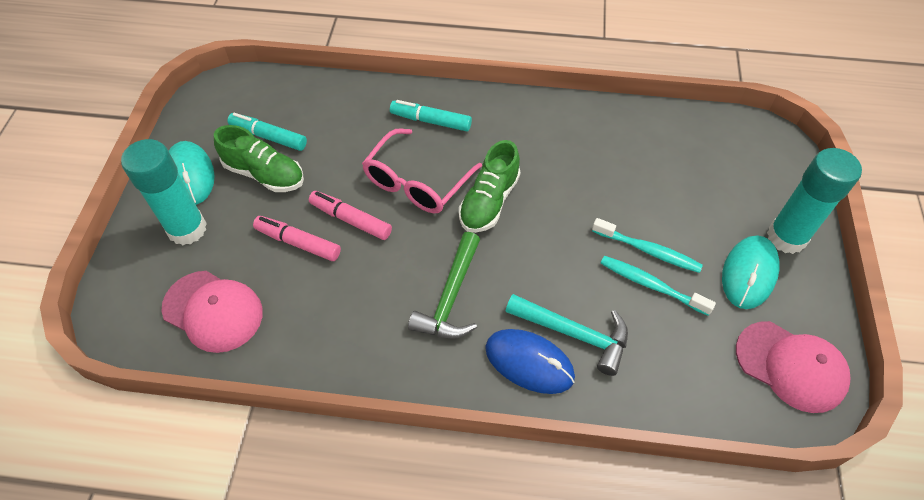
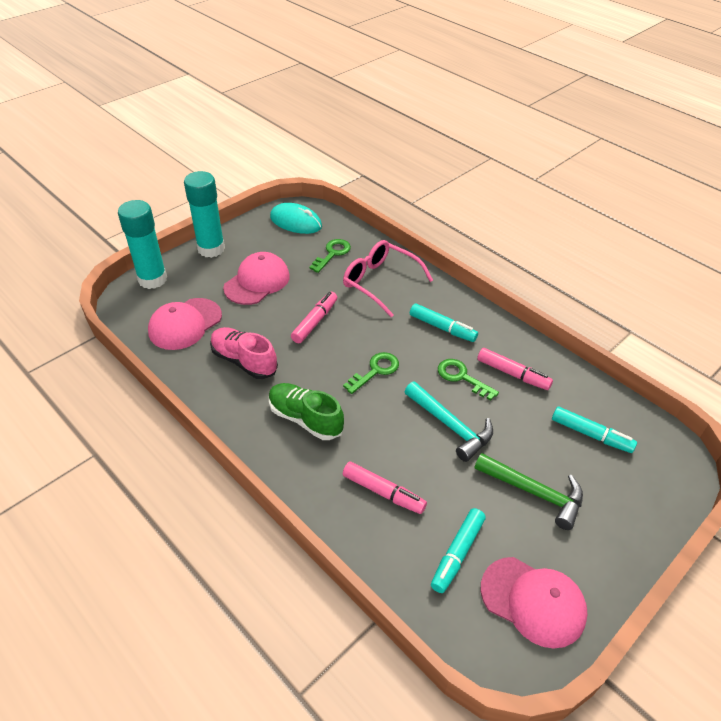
blue mouse: [485,329,575,394] = 1 -> none = 0
green key: none = 0 -> [309,239,351,273] [343,352,399,394] [438,359,499,401] = 3
green shoe: [214,125,304,192] [459,140,520,233] = 2 -> [269,383,344,440] = 1
pink cap: [161,271,263,353] [736,321,850,413] = 2 -> [148,298,222,350] [223,252,290,305] [481,557,588,648] = 3
pink marker: [253,216,341,261] [309,191,392,240] = 2 -> [291,292,337,344] [343,461,427,514] [477,348,553,390] = 3
pink shoe: none = 0 -> [210,327,278,379] = 1
turquoise marker: [228,113,307,151] [390,100,472,132] = 2 -> [410,303,478,342] [431,508,486,593] [552,406,637,453] = 3
turquoise mouse: [169,141,215,205] [722,236,780,309] = 2 -> [270,203,322,234] = 1
turquoise toothbrush: [592,218,703,273] [600,256,716,316] = 2 -> none = 0

